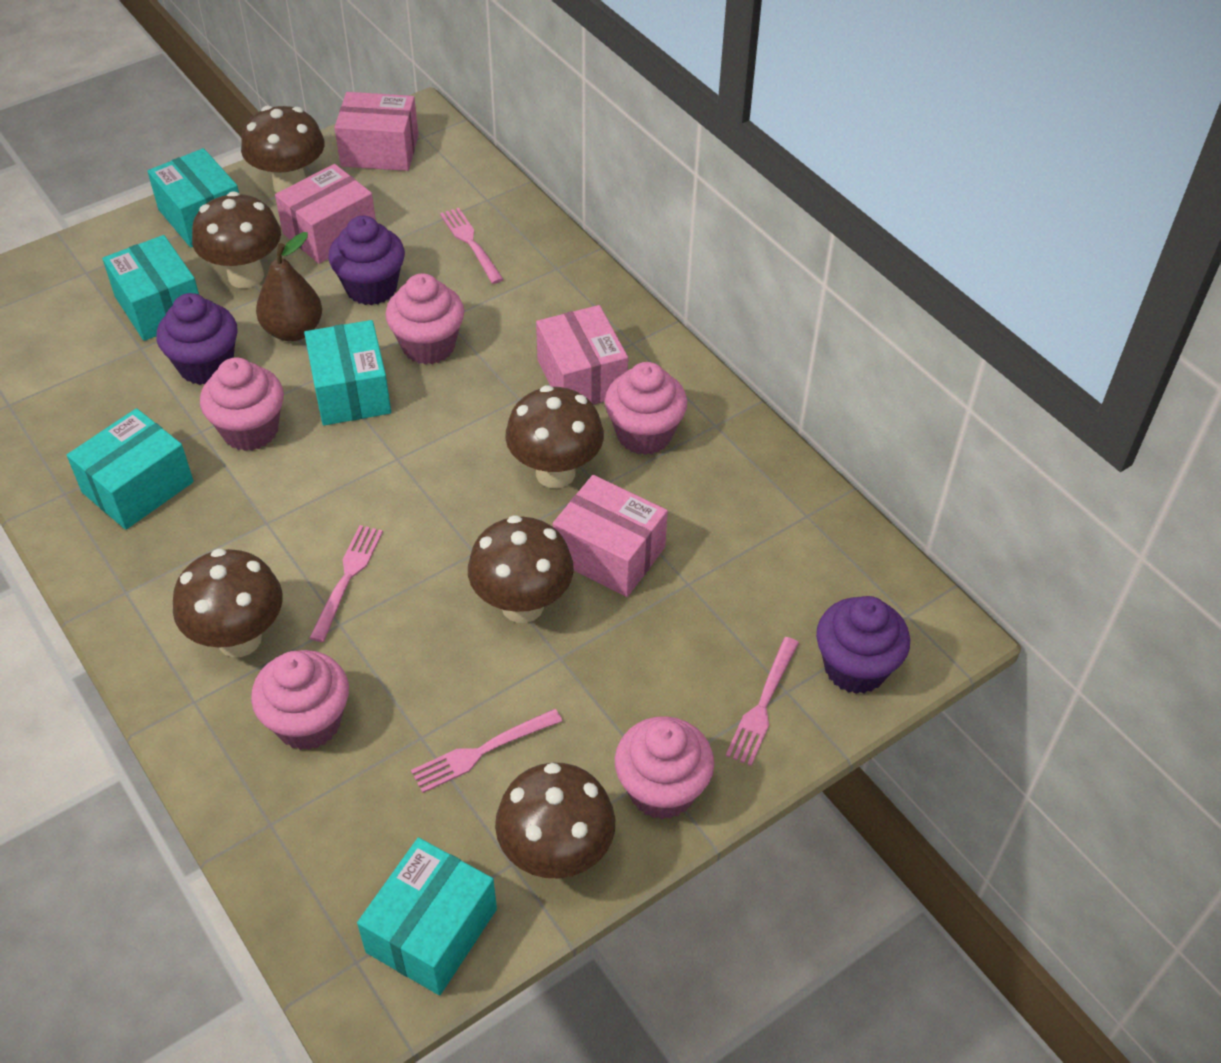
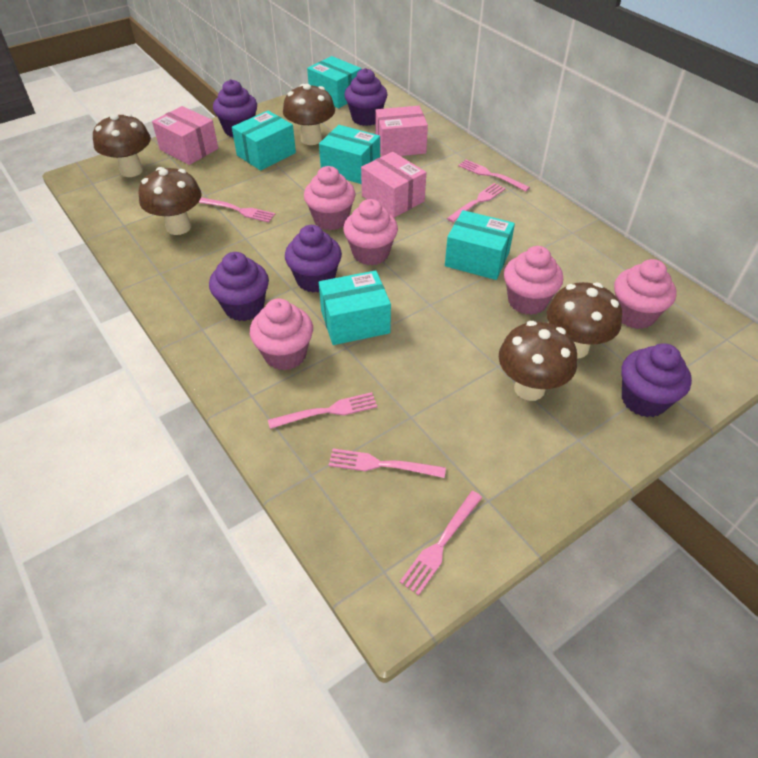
brown mushroom: [173,548,283,657] [192,191,281,289] [241,106,325,193] [468,515,574,623] [495,763,615,878] [505,385,604,488] = 6 -> [93,113,151,177] [139,167,202,235] [283,84,335,145] [499,321,577,401] [547,282,622,358] = 5
brown pear: [256,232,322,341] = 1 -> none = 0
pink box: [275,164,376,264] [334,92,418,171] [536,305,628,405] [553,475,668,597] = 4 -> [152,106,218,165] [361,152,426,218] [375,106,428,156] = 3
pink fork: [309,525,383,642] [411,709,562,793] [440,208,504,284] [726,637,799,766] = 4 -> [198,197,275,223] [268,392,377,429] [329,449,446,478] [400,491,483,596] [447,183,505,222] [458,160,530,191] = 6
purple cupcake: [156,293,237,385] [329,216,405,305] [816,596,910,694] = 3 -> [209,252,269,321] [213,79,257,137] [285,225,342,292] [344,68,387,126] [621,343,692,417] = 5

